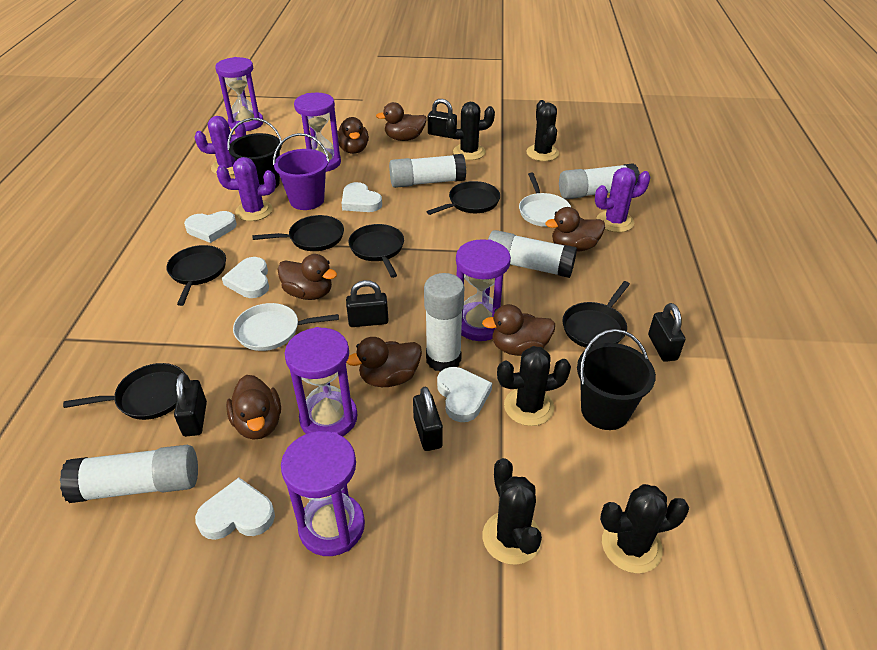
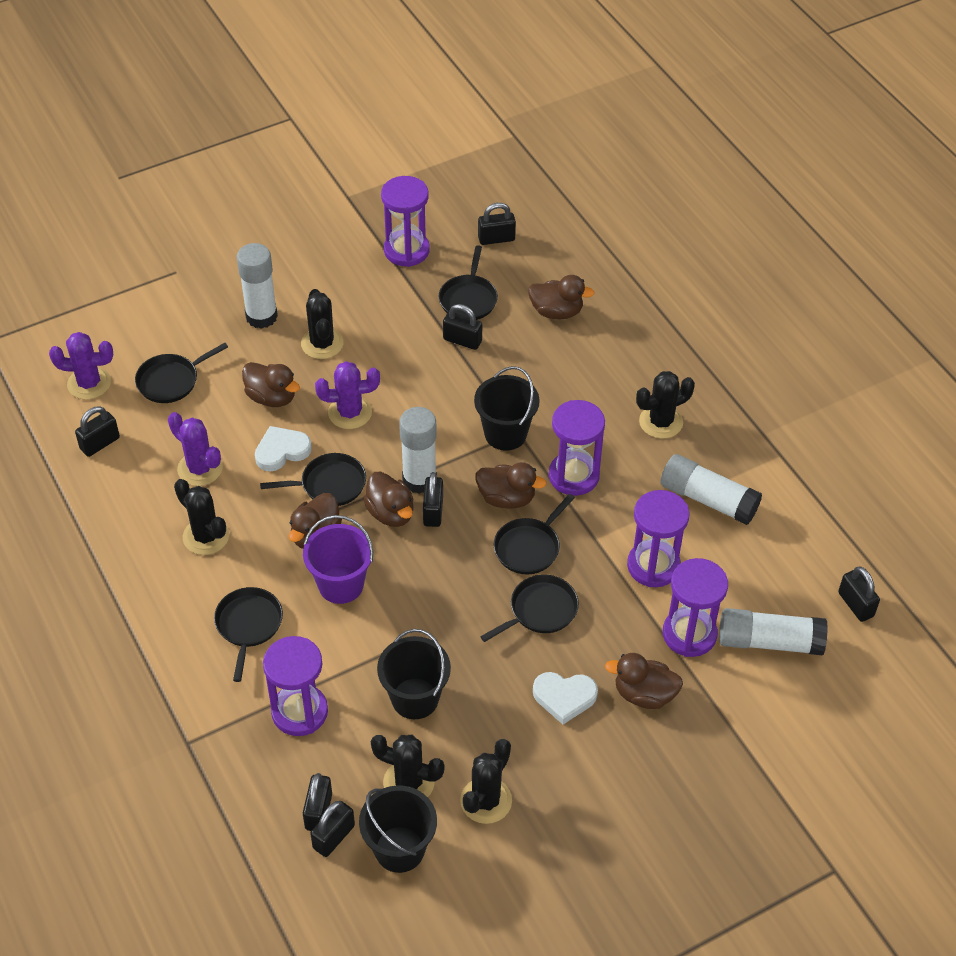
black bucket: [227,118,283,188] [577,329,656,430] = 2 -> [359,786,437,873] [377,629,451,719] [474,366,540,451] = 3
black padlock: [174,373,207,436] [346,280,389,327] [413,387,443,451] [428,99,457,138] [648,303,685,362] = 5 -> [75,406,120,457] [303,773,332,831] [310,801,355,857] [423,472,443,527] [443,304,482,350] [478,203,516,245] [838,566,880,622] = 7
brown duck: [226,375,281,440] [278,254,337,300] [337,117,369,154] [346,337,422,387] [376,102,427,141] [482,304,555,356] [545,207,605,252] = 7 -> [242,362,300,407] [289,493,342,549] [363,472,414,527] [475,462,546,509] [528,275,595,319] [605,653,683,709] = 6
white glue stick: [60,445,198,503] [389,154,466,188] [424,273,464,372] [488,230,577,278] [559,163,640,199] = 5 -> [237,243,278,329] [399,407,437,494] [660,454,762,525] [719,608,828,655] = 4
white heart: [184,211,237,243] [195,478,275,540] [222,257,269,298] [342,182,382,212] [437,367,492,422] = 5 -> [255,426,312,471] [533,672,598,724] = 2
white pan: [233,303,339,351] [519,173,571,227] = 2 -> none = 0

